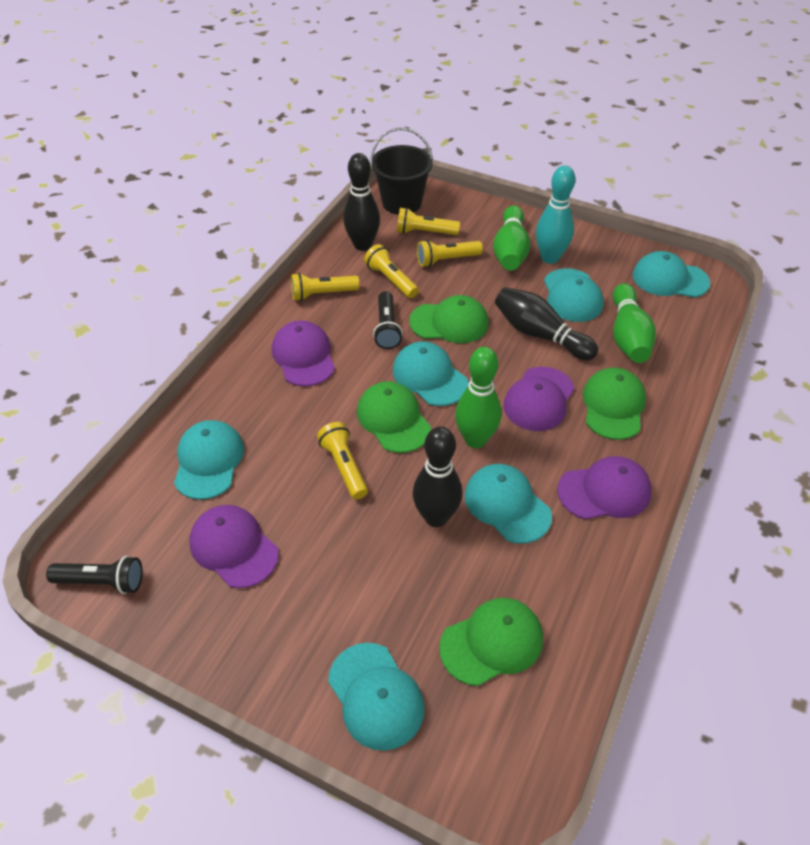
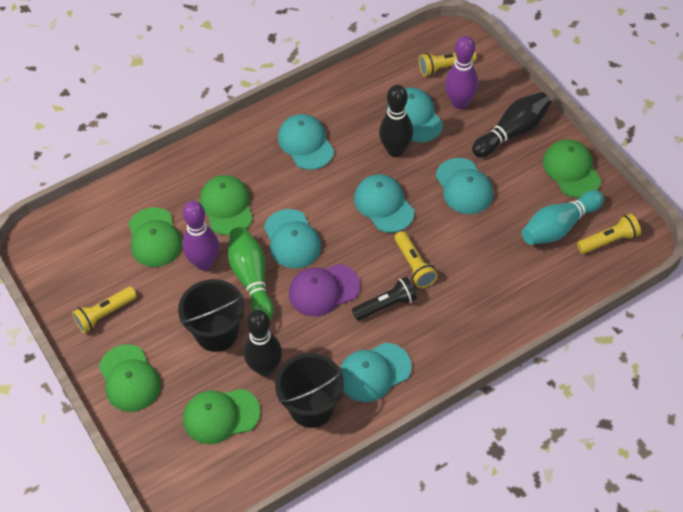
black bucket: [370,128,433,215] = 1 -> [178,279,245,352] [275,353,344,428] = 2
black flashlight: [46,556,143,594] [373,291,403,349] = 2 -> [352,277,417,321] = 1
green bowling pin: [455,347,501,448] [493,205,531,271] [613,283,656,363] = 3 -> [228,227,274,320] = 1
green cap: [357,381,431,453] [409,295,489,343] [439,598,543,686] [582,368,646,440] = 4 -> [99,344,161,412] [129,207,182,267] [183,389,260,444] [200,175,253,235] [543,140,601,198] = 5
purple bowling pin: none = 0 -> [182,201,219,270] [445,36,478,109] = 2
purple cap: [189,505,279,588] [272,321,335,386] [504,367,574,431] [557,456,652,519] = 4 -> [289,264,360,316] = 1
yellow flashlight: [291,273,360,301] [317,422,368,499] [364,244,419,298] [397,208,460,235] [417,240,483,267] = 5 -> [72,287,137,333] [394,231,438,288] [419,52,476,76] [577,213,641,254] = 4

